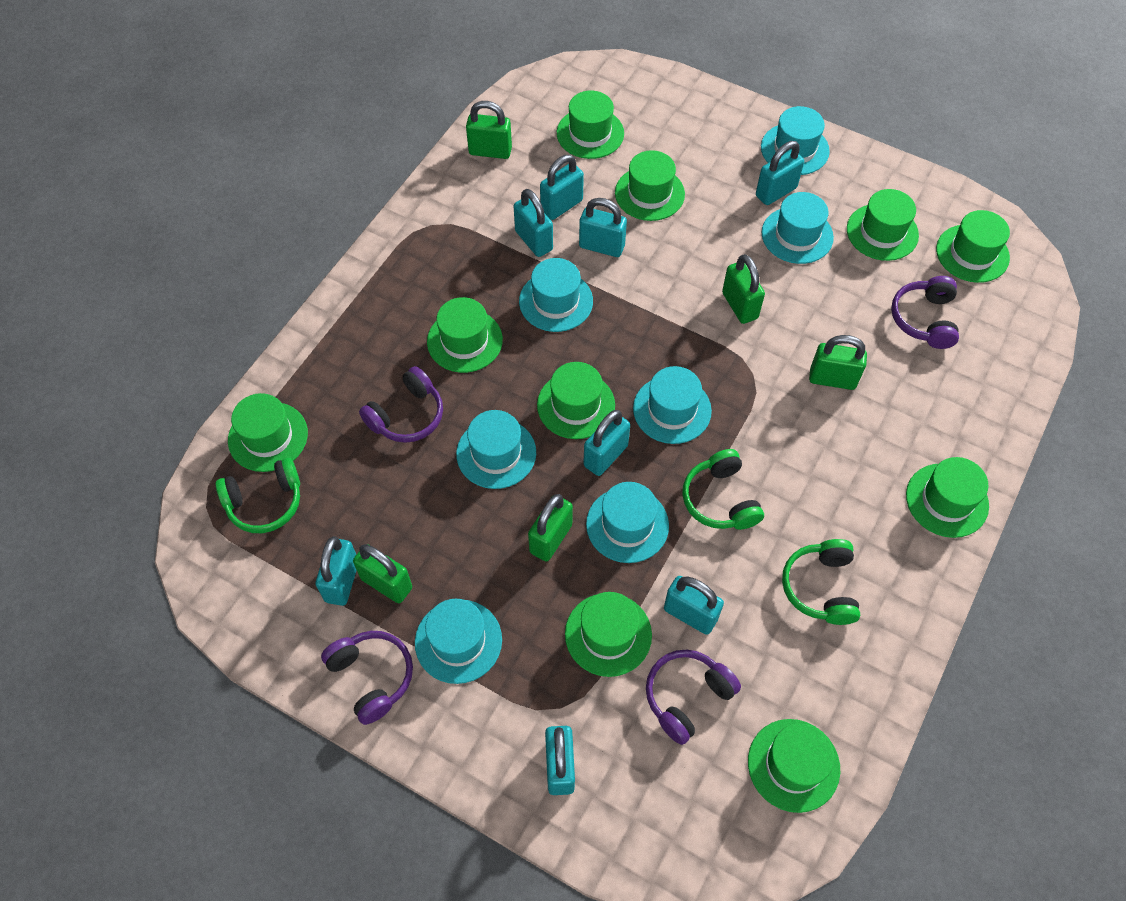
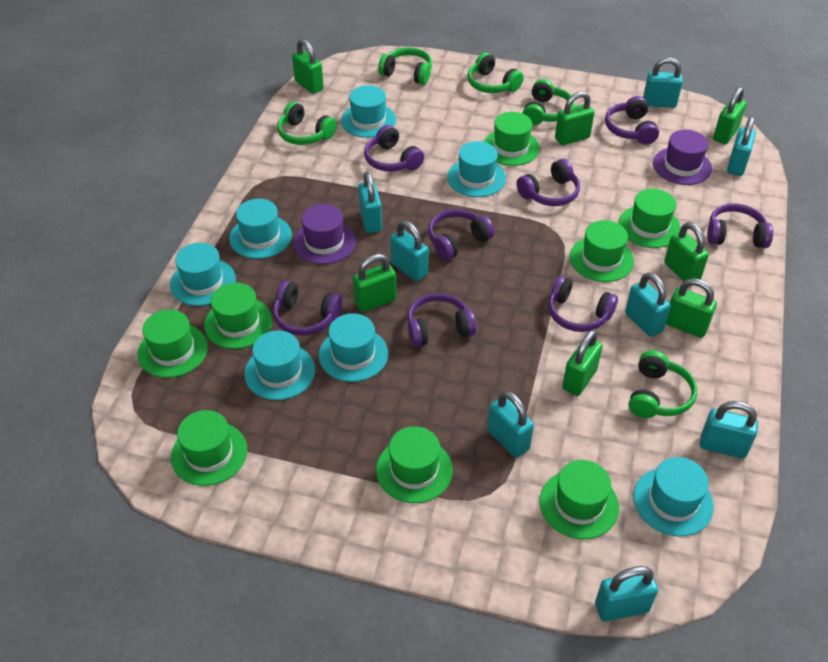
green hat: [228,393,308,472] [427,297,503,373] [537,362,615,439] [557,91,624,159] [565,592,652,677] [615,150,685,221] [748,719,840,813] [847,189,919,261] [906,457,989,538] [936,210,1010,283] = 10 -> [137,310,208,378] [171,410,247,486] [204,283,272,349] [376,426,453,503] [484,112,540,166] [540,460,619,539] [570,220,634,282] [618,189,681,248] = 8
green headphones: [216,457,300,533] [682,449,764,530] [782,539,860,625] = 3 -> [277,102,337,145] [378,47,432,85] [467,53,524,93] [522,79,575,125] [628,350,697,418] = 5
green padlock: [353,544,412,603] [466,101,512,159] [528,494,573,562] [722,254,765,324] [809,335,867,390] = 5 -> [292,39,324,94] [353,254,397,312] [555,91,595,145] [562,330,603,396] [664,222,709,281] [666,278,717,338] [713,87,746,144] = 7
purple hat: none = 0 -> [293,204,356,264] [653,130,712,185] = 2
purple headphones: [321,631,413,725] [359,366,443,443] [646,650,741,745] [891,276,959,349] = 4 -> [273,281,343,336] [364,125,424,172] [407,293,476,347] [428,209,495,261] [517,159,580,206] [548,275,618,332] [605,96,659,144] [707,203,773,248] = 8

